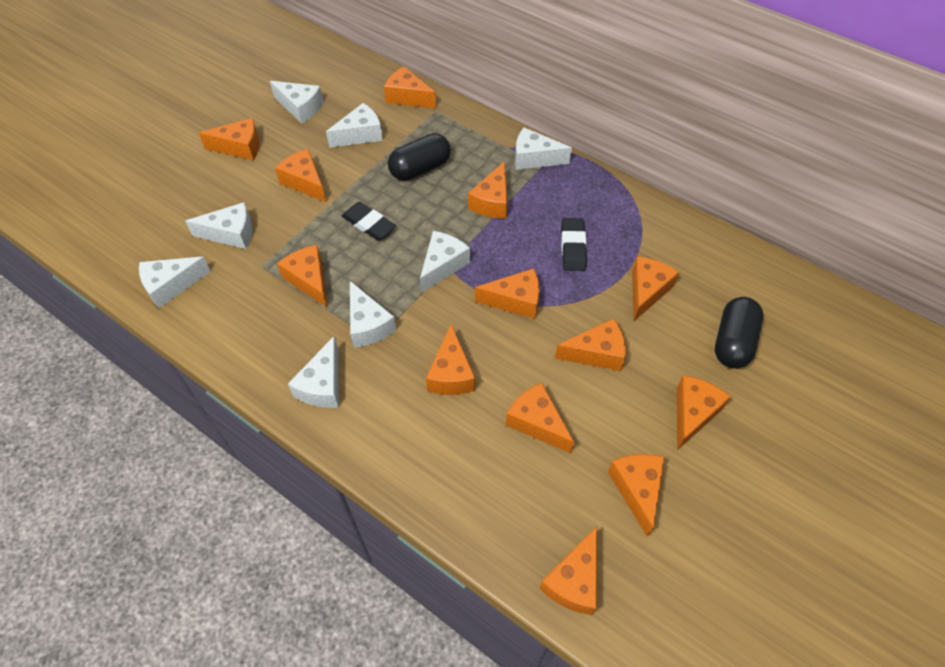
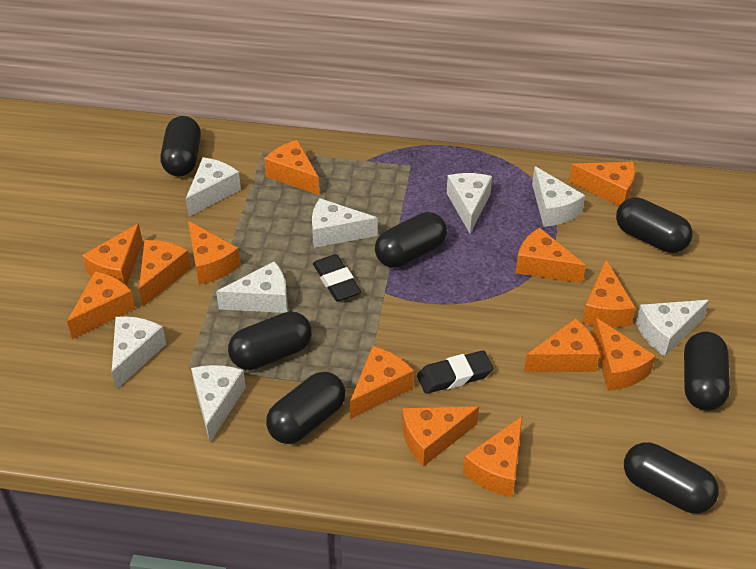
black capsule: [388,133,451,181] [715,297,763,369] = 2 -> [160,116,201,177] [228,312,312,370] [266,372,345,444] [375,212,447,268] [616,197,693,253] [624,442,719,514] [684,332,730,411] = 7

